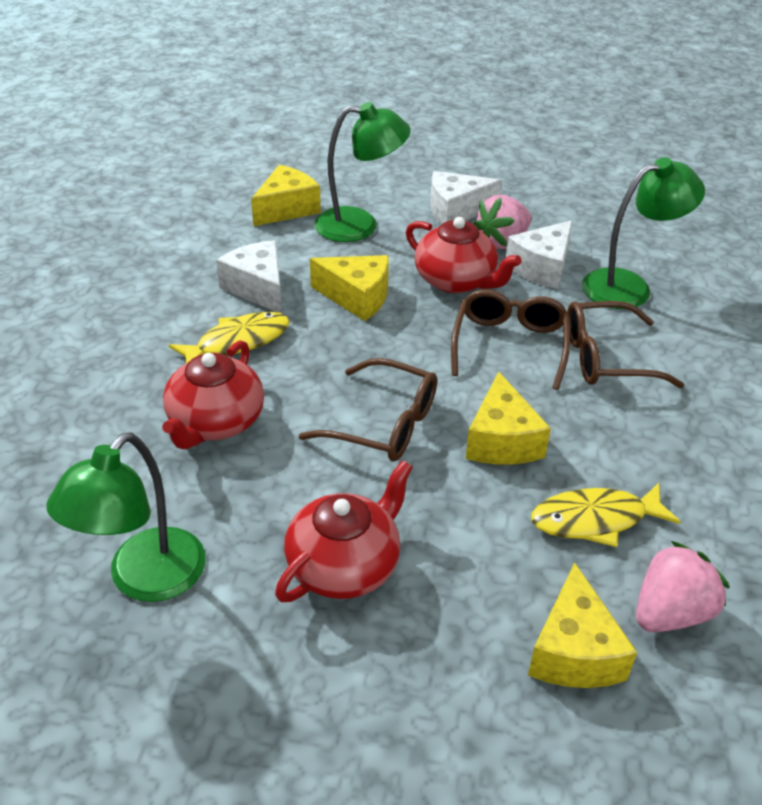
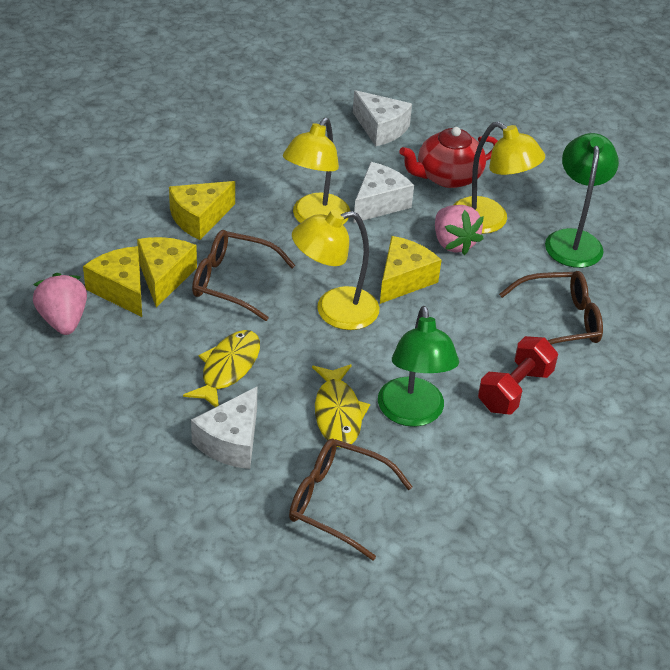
green lamp: [46,432,206,602] [314,102,411,242] [582,157,705,309] = 3 -> [378,306,459,427] [545,133,619,268] = 2
red dumbbell: none = 0 -> [478,336,558,415] = 1
red teapot: [162,340,264,449] [275,460,413,602] [406,217,522,293] = 3 -> [400,127,498,188] = 1
yellow lamp: none = 0 -> [283,118,350,225] [292,210,380,330] [453,121,545,234] = 3

